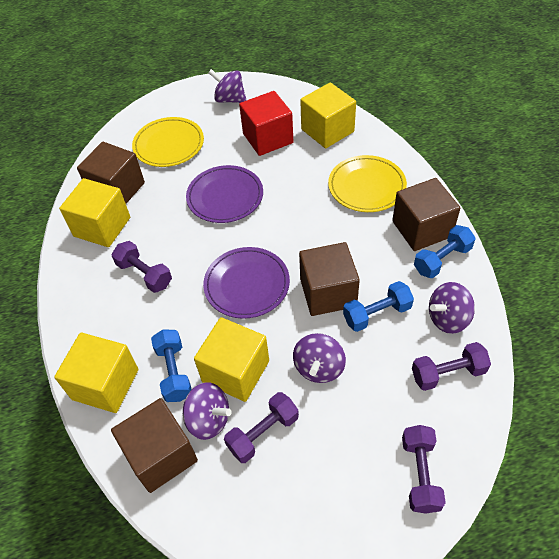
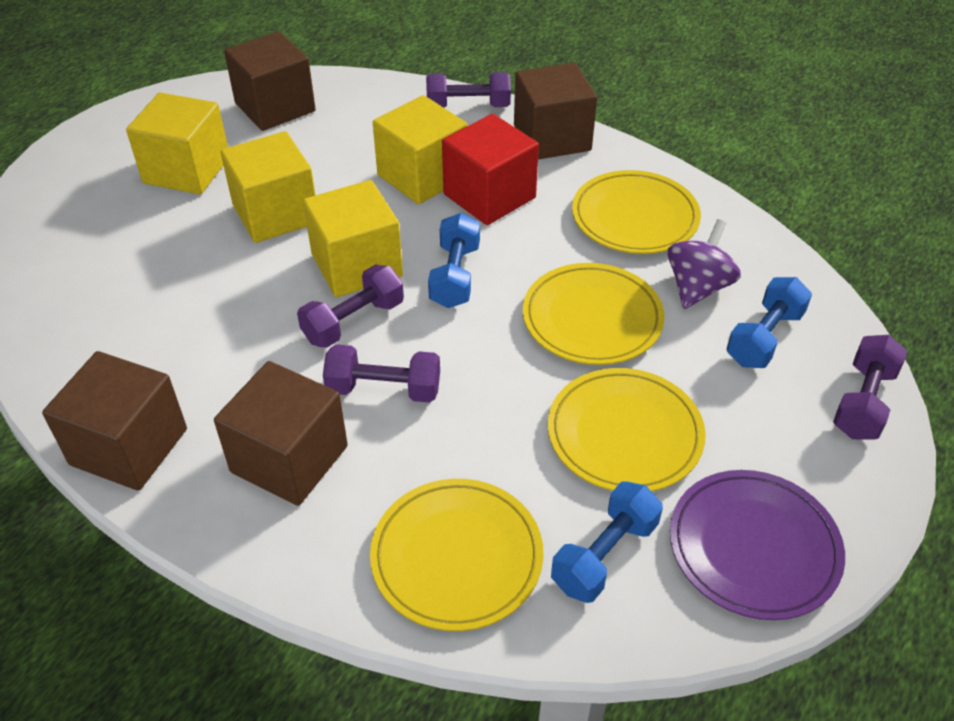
purple plate: [186,165,263,223] [203,247,290,319] = 2 -> [670,470,845,620] = 1
purple spinning top: [183,382,232,440] [208,69,247,103] [293,333,346,383] [429,282,475,334] = 4 -> [668,219,741,309] = 1
yellow plate: [132,117,204,167] [328,155,407,212] = 2 -> [370,479,543,631] [523,263,665,365] [548,368,706,492] [572,170,701,254] = 4

